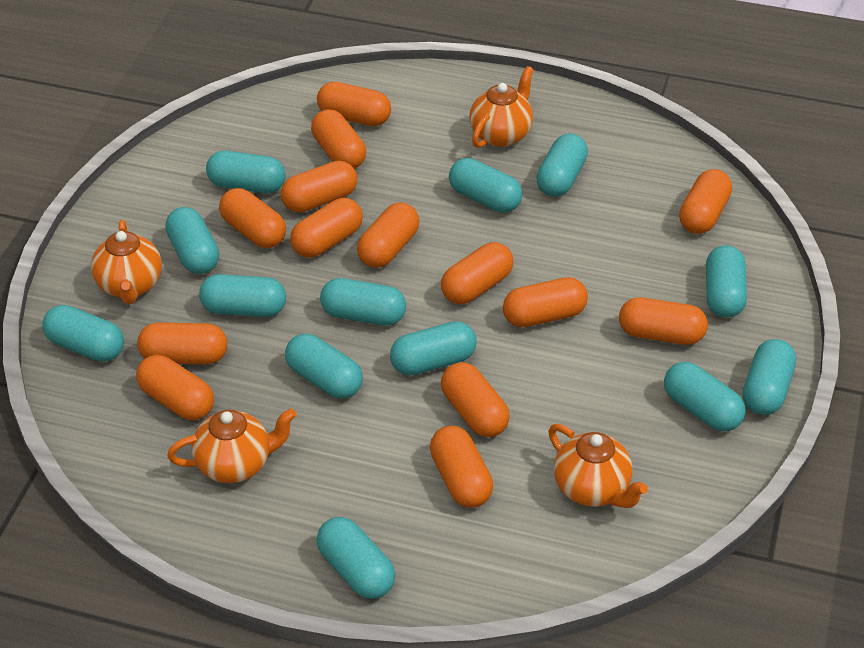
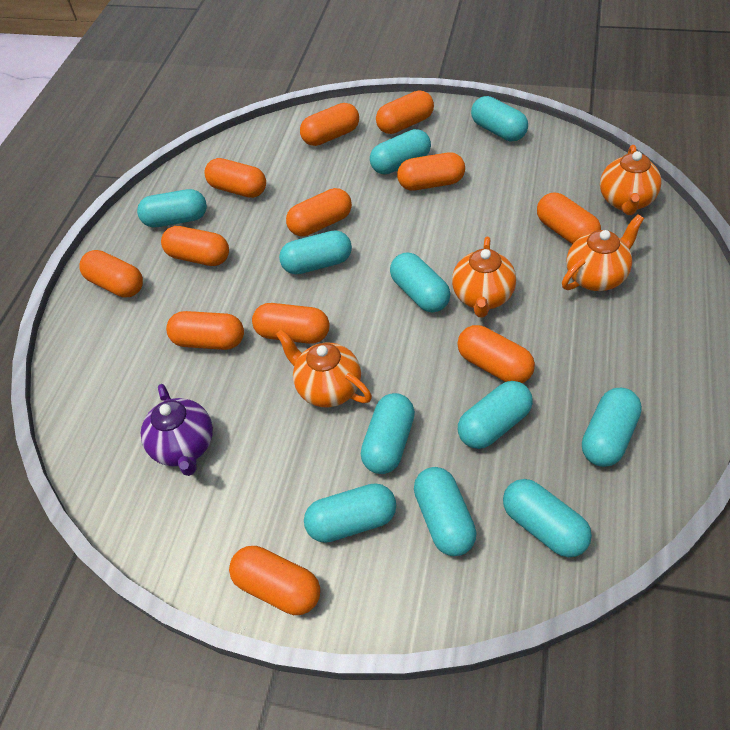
orange capsule: [136,355,214,420] [137,322,227,364] [219,188,286,248] [281,160,357,213] [290,198,363,258] [311,109,366,169] [317,82,391,126] [357,202,420,268] [430,426,493,508] [441,242,513,304] [441,362,510,437] [503,277,588,327] [619,297,708,345] [679,169,732,234] = 14 -> [79,250,143,297] [161,226,229,266] [166,311,244,350] [204,158,266,198] [229,546,320,615] [252,303,330,344] [286,188,352,237] [300,103,359,146] [376,91,434,134] [397,152,465,191] [457,325,535,383] [537,193,601,244] = 12
purple teapot: none = 0 -> [141,384,213,476] = 1
turquoise capsule: [42,305,124,362] [165,207,219,274] [199,274,286,317] [206,150,286,193] [285,334,363,399] [317,517,395,599] [320,278,406,326] [390,321,477,375] [449,158,523,213] [536,133,588,197] [664,362,746,432] [706,245,747,318] [743,339,796,415] = 13 -> [137,189,207,227] [279,230,352,274] [304,483,396,543] [361,393,415,474] [370,129,431,174] [390,252,450,312] [414,467,476,556] [458,381,533,449] [471,96,528,141] [503,479,592,557] [582,388,642,467] = 11

